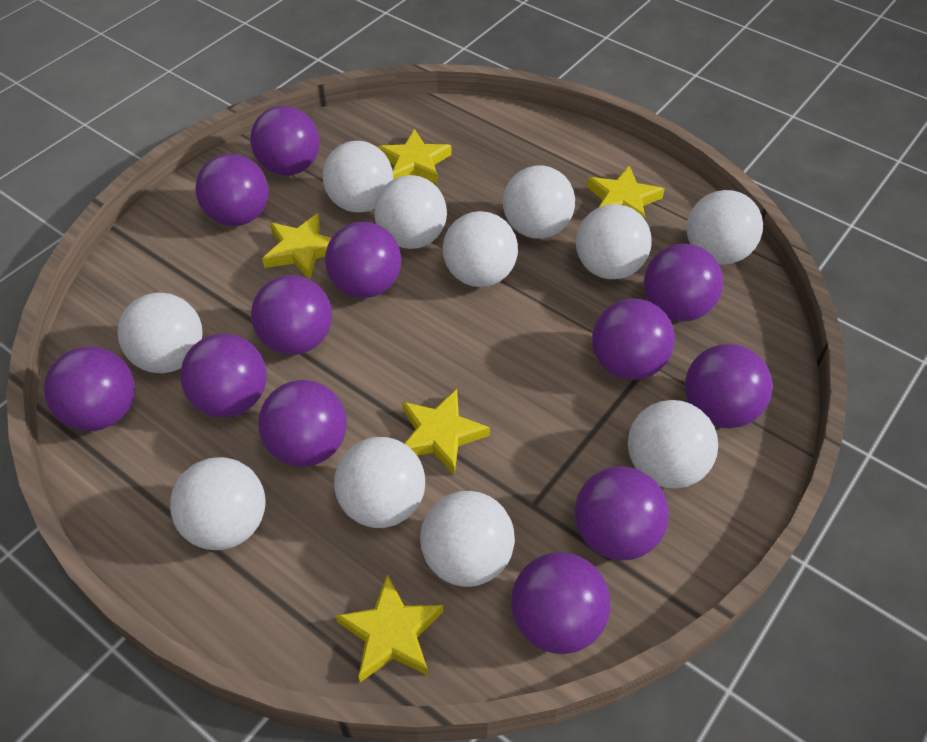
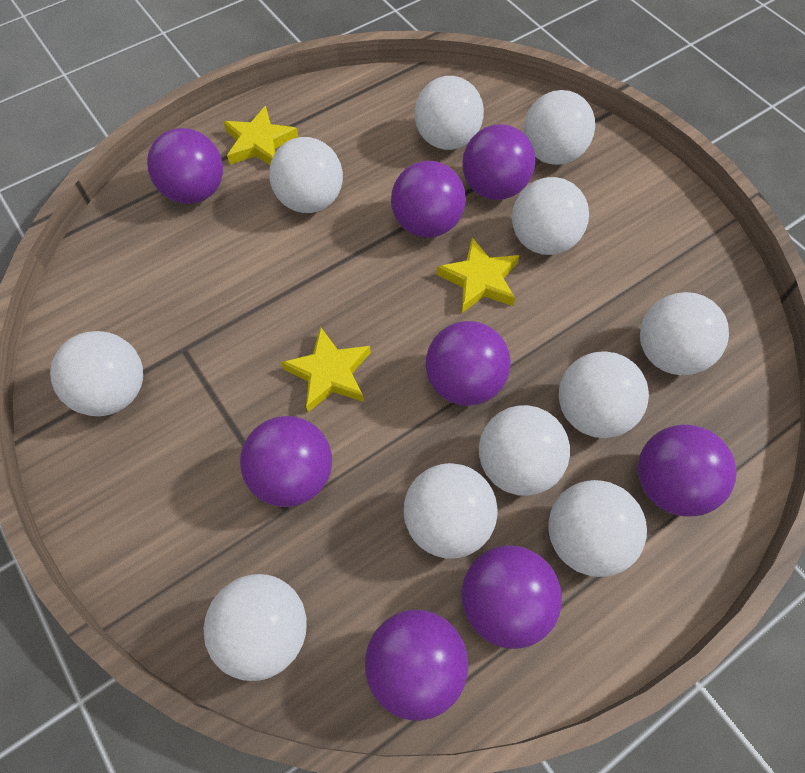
purple ball: [44,347,135,431] [181,334,267,417] [195,154,269,226] [250,106,320,175] [251,275,332,355] [258,380,347,467] [325,222,401,298] [511,552,610,654] [575,466,669,561] [592,299,675,380] [644,244,723,322] [685,344,773,428] = 12 -> [147,128,223,204] [240,416,332,507] [365,610,468,721] [391,161,466,238] [426,321,511,406] [462,124,535,200] [462,545,562,649] [638,425,736,516] = 8
yellow star: [262,213,331,279] [336,574,443,682] [378,129,451,184] [402,389,490,476] [587,166,665,219] = 5 -> [224,106,298,165] [281,327,371,412] [436,237,519,313] = 3

